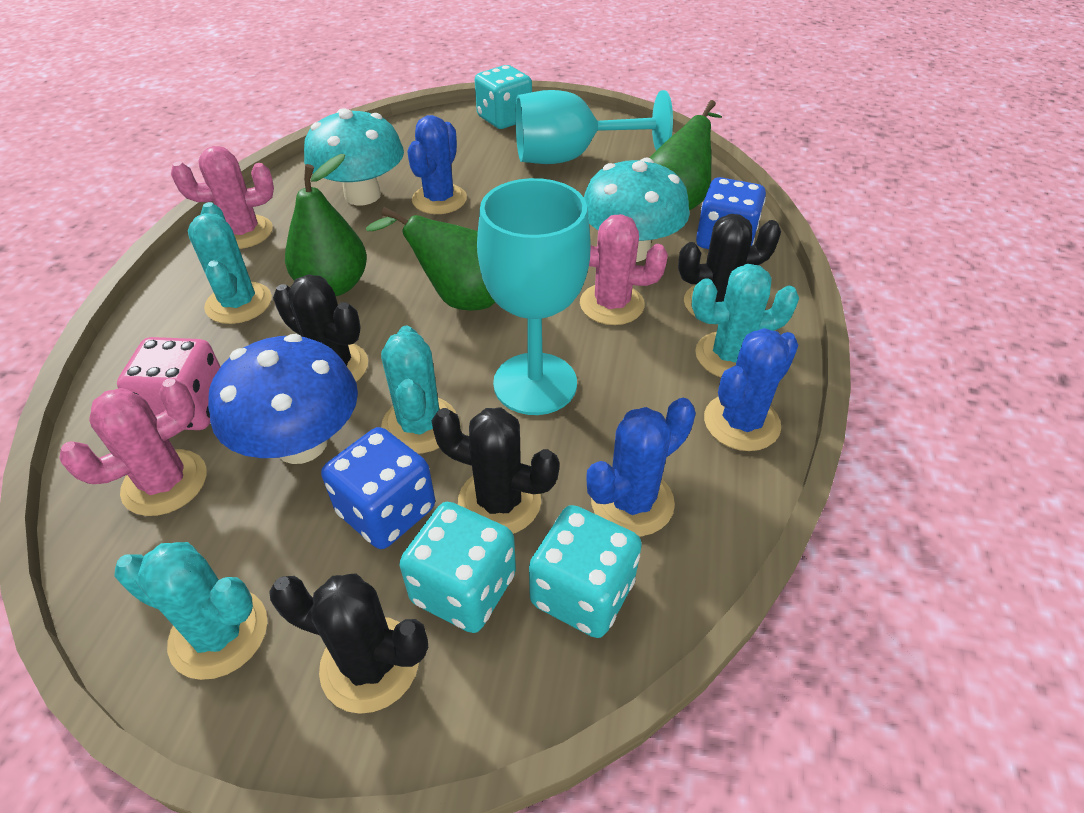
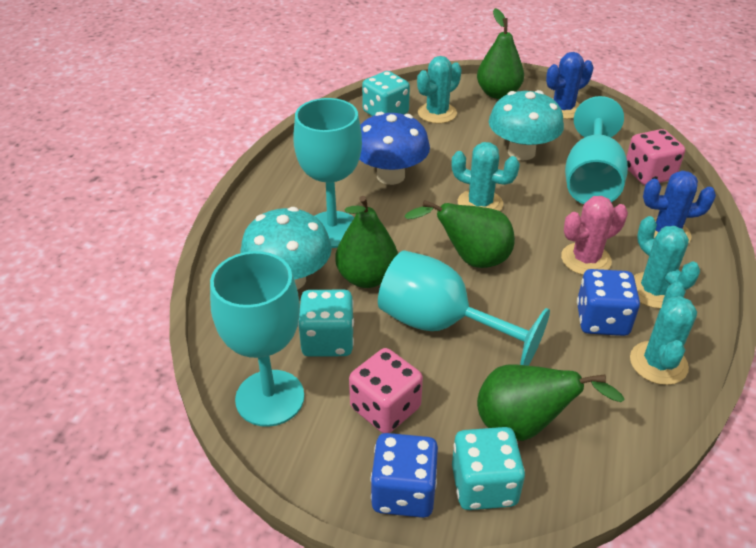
black cactus: [269,573,428,714] [273,274,368,382] [432,408,560,534] [678,214,781,317] = 4 -> none = 0
blue cactus: [407,115,467,214] [586,398,696,536] [704,328,799,451] = 3 -> [546,52,594,119] [643,171,716,244] = 2
green pear: [285,154,367,296] [366,207,495,311] [650,100,722,210] = 3 -> [335,196,398,288] [404,200,515,268] [477,8,524,99] [477,364,625,441] = 4
pink cactus: [59,378,207,516] [171,146,274,249] [580,214,668,325] = 3 -> [561,196,628,275] = 1
pink dice: [117,337,220,430] = 1 -> [349,348,423,433] [626,129,685,185] = 2
turquoise goblet: [477,178,590,415] [515,90,673,164] = 2 -> [210,251,304,427] [293,98,362,248] [378,251,550,366] [565,96,628,204] = 4

